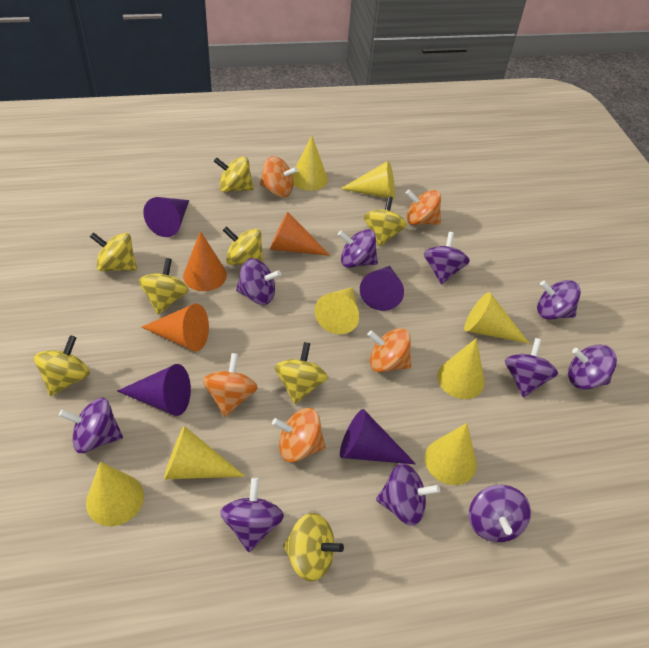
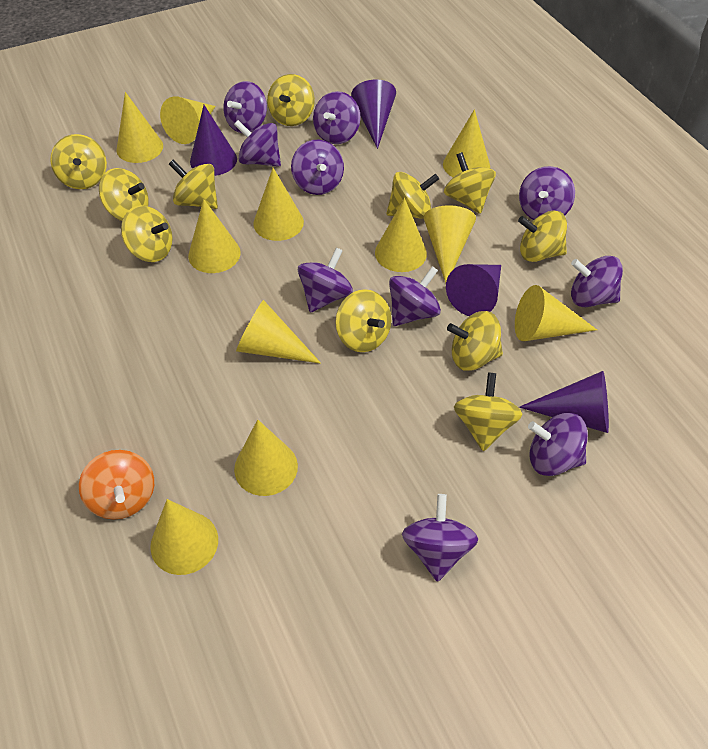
orange cone: [142,304,209,352] [183,231,227,291] [270,212,330,256] = 3 -> none = 0
orange spinning top: [202,353,258,417] [260,156,298,197] [272,408,326,462] [367,328,411,372] [406,190,441,225] = 5 -> [79,450,154,519] = 1
yellow cone: [86,462,144,526] [164,426,246,479] [292,135,328,191] [315,287,359,334] [340,161,395,199] [425,423,477,485] [437,338,485,399] [464,292,530,344] = 8 -> [116,92,163,163] [150,499,218,575] [160,96,215,144] [188,199,241,273] [234,419,298,496] [236,300,321,364] [253,168,304,241] [375,198,427,272] [424,205,476,283] [443,109,490,177] [515,285,597,341] = 11
yellow spinning top: [34,335,90,396] [90,232,137,271] [138,258,189,315] [214,157,254,192] [223,226,264,265] [275,342,328,404] [283,513,344,582] [363,196,407,247] = 8 -> [51,134,107,189] [99,168,149,221] [121,205,173,262] [169,160,218,209] [267,74,315,126] [335,289,391,352] [387,172,439,219] [444,152,496,214] [447,311,503,371] [454,372,523,451] [518,211,567,262] = 11

